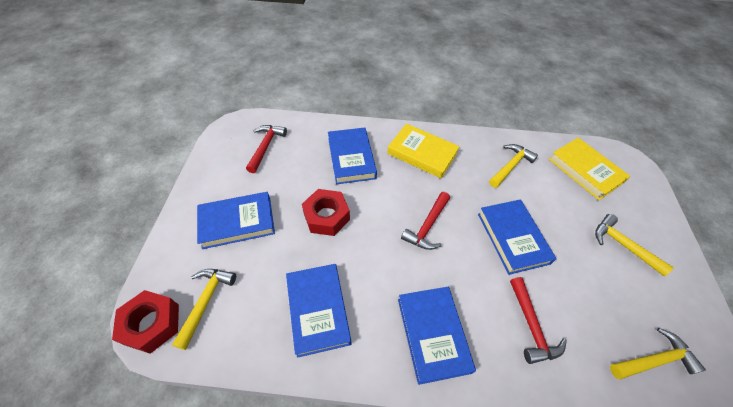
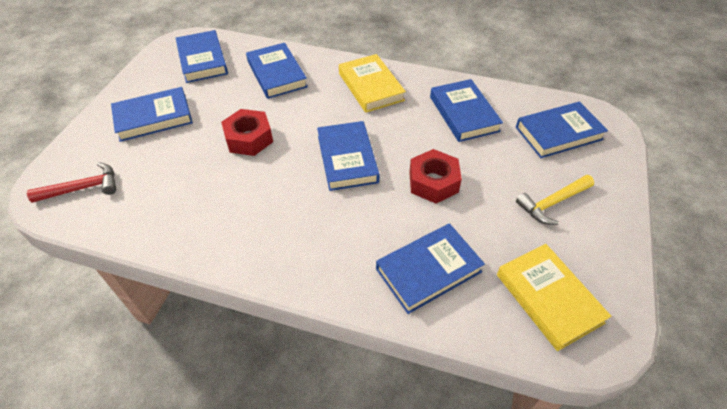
blue book: [197,192,275,249] [286,264,351,358] [328,128,377,184] [398,287,476,385] [478,199,556,275] = 5 -> [111,87,193,142] [176,30,228,83] [246,43,308,99] [317,121,379,191] [376,223,485,314] [430,79,503,142] [516,101,608,158] = 7
red hammer: [246,125,287,173] [401,192,450,250] [510,277,567,364] = 3 -> [27,162,116,203] = 1
yellow hammer: [172,269,236,350] [489,144,538,188] [595,214,673,276] [610,328,706,380] = 4 -> [516,175,594,225] = 1

